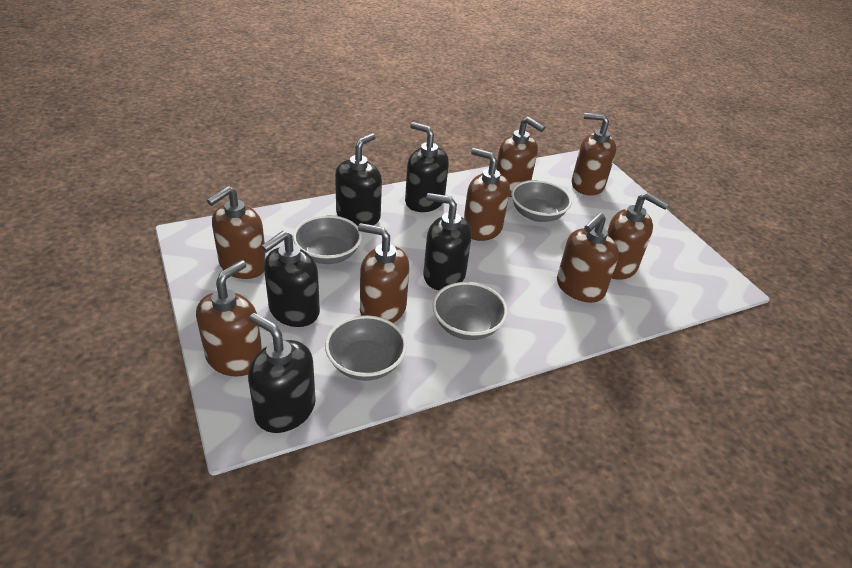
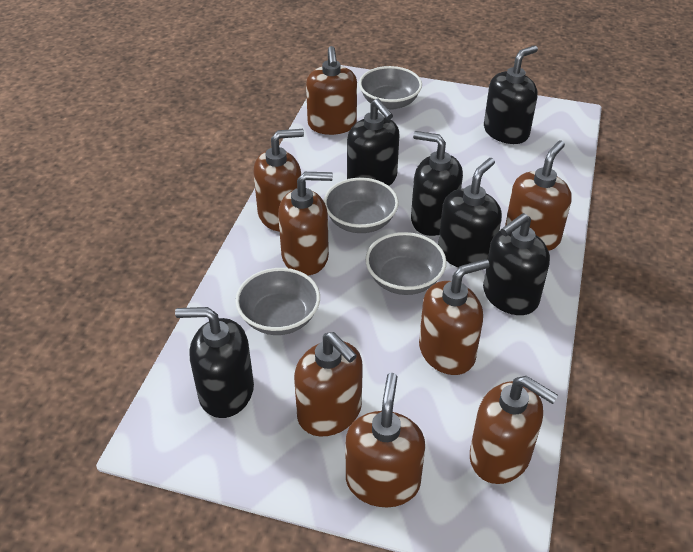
black soap dispenser: [248,313,316,433] [261,231,320,327] [335,133,382,226] [405,122,449,212] [423,193,472,290] = 5 -> [175,307,254,418] [347,99,400,186] [411,131,463,236] [438,158,502,268] [483,213,550,315] [484,45,538,144] = 6

